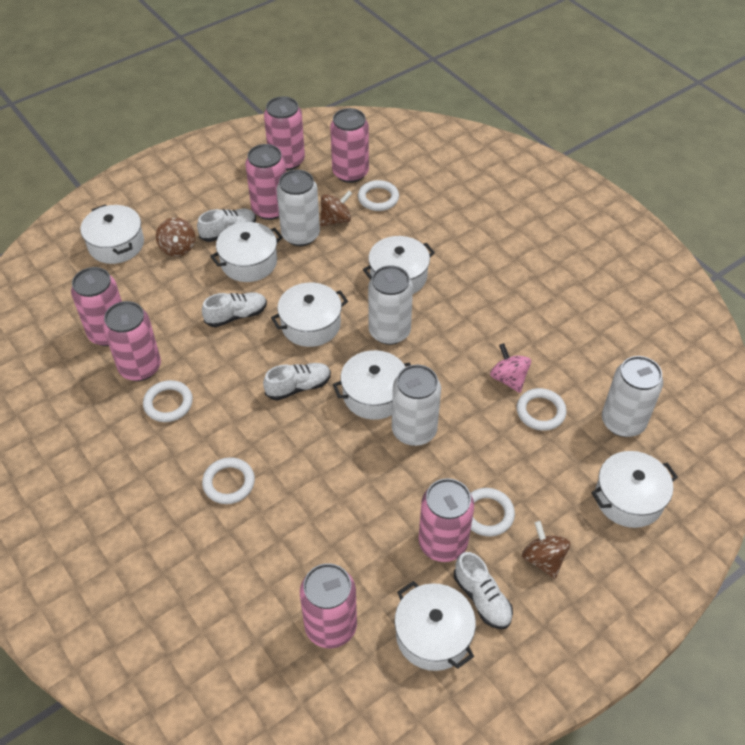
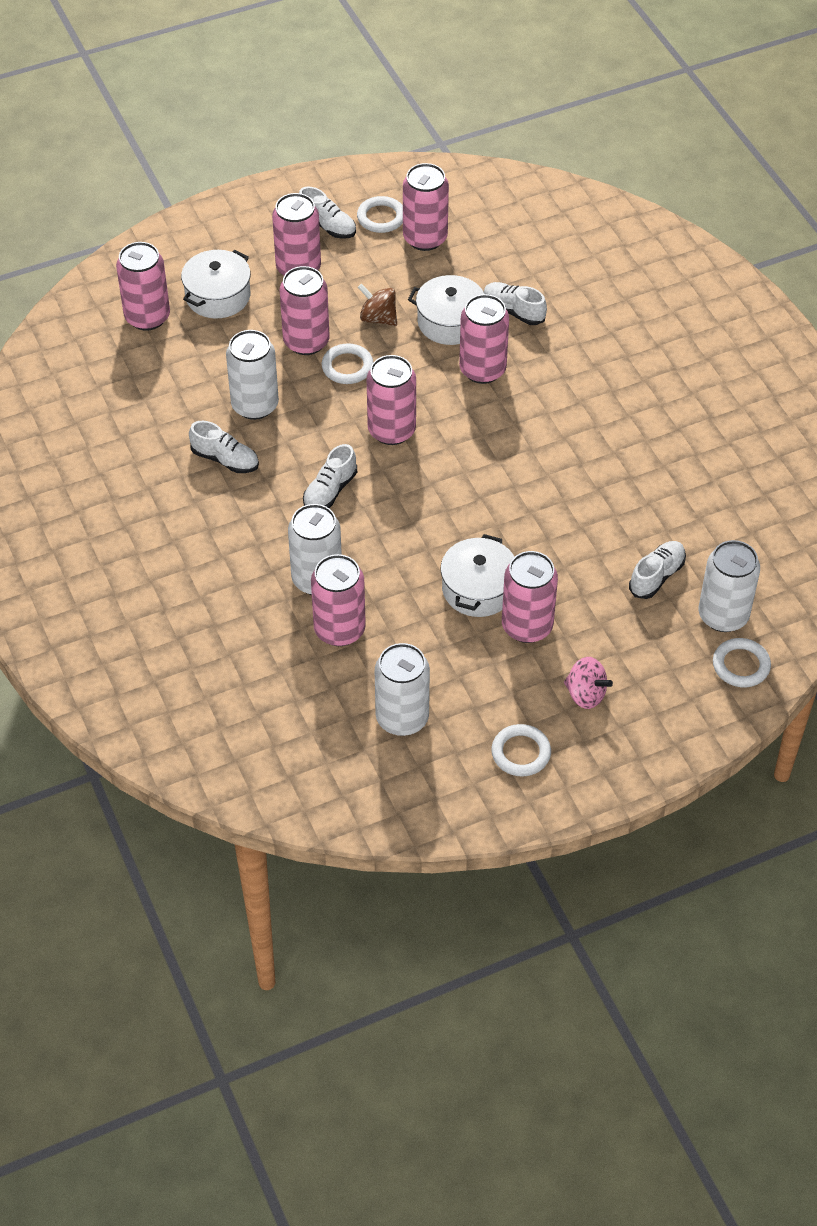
brown spinning top: [156,218,195,256] [320,191,352,226] [522,521,570,579] = 3 -> [358,284,397,326] = 1
pink can: [71,267,122,346] [103,301,161,381] [245,144,286,220] [264,96,305,171] [300,563,357,648] [330,108,369,183] [418,478,474,562] = 7 -> [116,242,170,331] [272,193,321,275] [280,266,330,355] [311,554,366,646] [367,355,416,445] [403,163,449,251] [459,294,509,384] [502,551,558,643] = 8
white pot: [80,204,144,264] [210,222,283,282] [271,283,348,347] [333,350,411,420] [363,236,435,294] [394,581,476,671] [591,451,678,528] = 7 -> [181,250,251,319] [408,275,484,345] [441,534,514,617] = 3
white ring: [143,380,193,422] [202,457,255,504] [358,180,399,211] [470,488,515,536] [517,388,567,431] = 5 -> [322,343,373,384] [357,196,403,233] [491,724,551,776] [713,638,771,687] = 4
white shoe: [197,209,256,242] [202,292,267,327] [263,363,331,401] [454,552,513,629] = 4 -> [189,421,259,473] [299,187,356,239] [303,444,357,508] [483,282,547,325] [629,541,686,599] = 5

